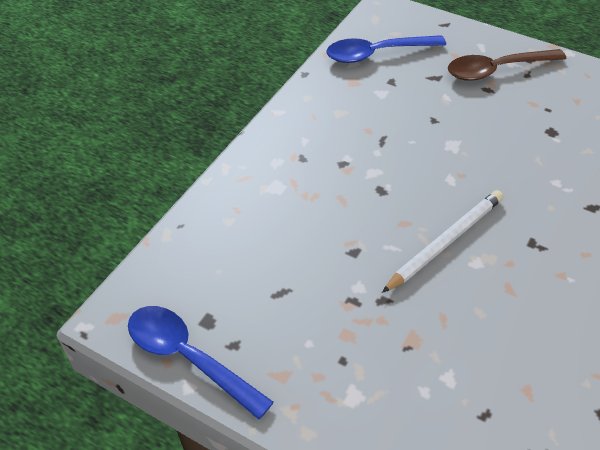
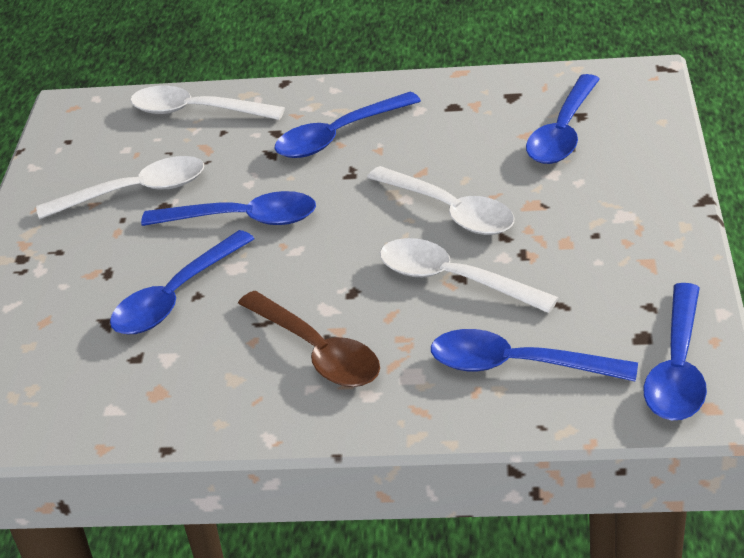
blue spoon: [128,306,274,420] [326,35,446,63] = 2 -> [110,230,255,334] [141,191,316,226] [275,92,421,158] [431,329,638,382] [526,74,600,164] [643,283,707,420] = 6
white pencil: [382,190,503,293] = 1 -> none = 0
white spoon: none = 0 -> [36,156,204,219] [130,86,285,120] [367,166,515,235] [380,238,559,313] = 4

